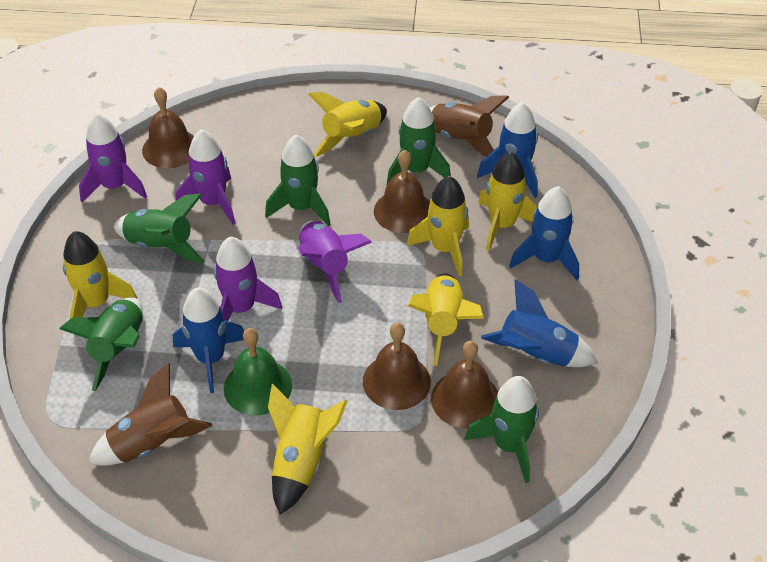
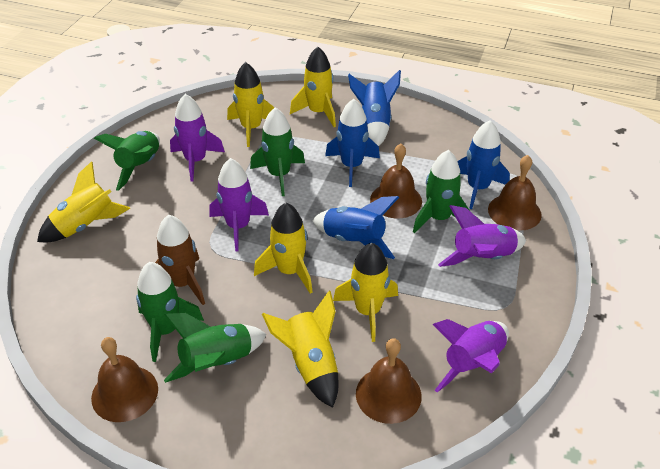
brown rocket: [88,363,212,466] [429,96,509,157] = 2 -> [155,215,205,305] = 1
green bell: [224,328,292,416] = 1 -> none = 0

